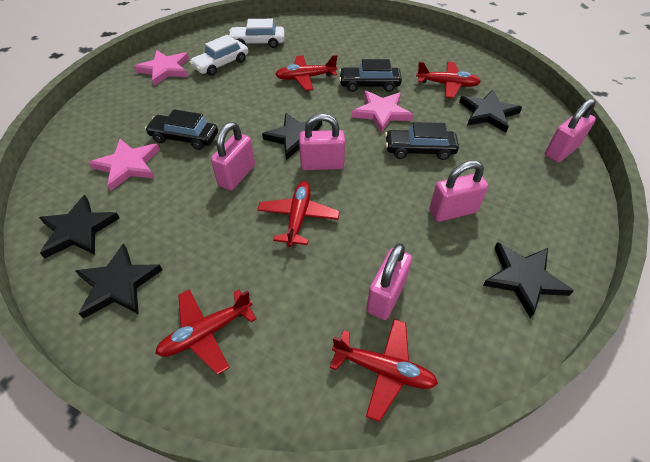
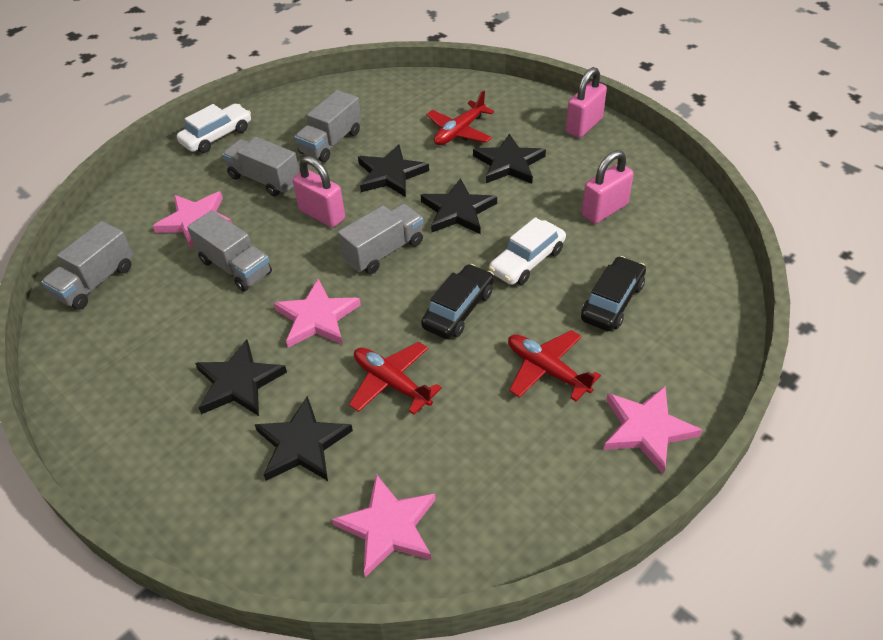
black car: [145,109,218,150] [339,59,402,92] [385,122,459,160] = 3 -> [421,264,494,339] [581,256,646,331] = 2
grey truck: none = 0 -> [41,221,133,310] [187,210,272,292] [222,137,300,197] [295,90,361,162] [338,204,423,274] = 5
pink padlock: [211,122,255,191] [299,113,345,170] [366,243,412,320] [429,160,488,222] [545,98,596,162] = 5 -> [293,156,345,227] [566,67,607,138] [582,150,634,224] = 3
pink star: [89,139,160,191] [134,50,189,86] [351,90,413,133] = 3 -> [153,191,232,249] [274,279,361,348] [332,474,436,577] [603,386,702,474] = 4
red plane: [155,289,257,375] [257,181,340,247] [275,55,337,91] [330,319,438,422] [416,62,481,98] = 5 -> [349,342,442,415] [426,90,494,145] [508,330,601,401] = 3

